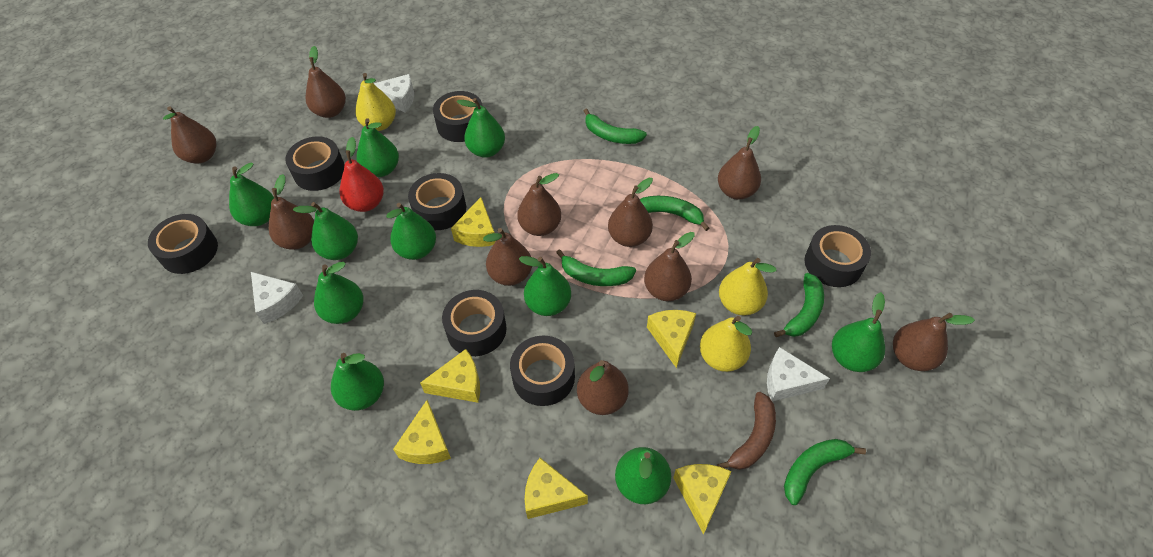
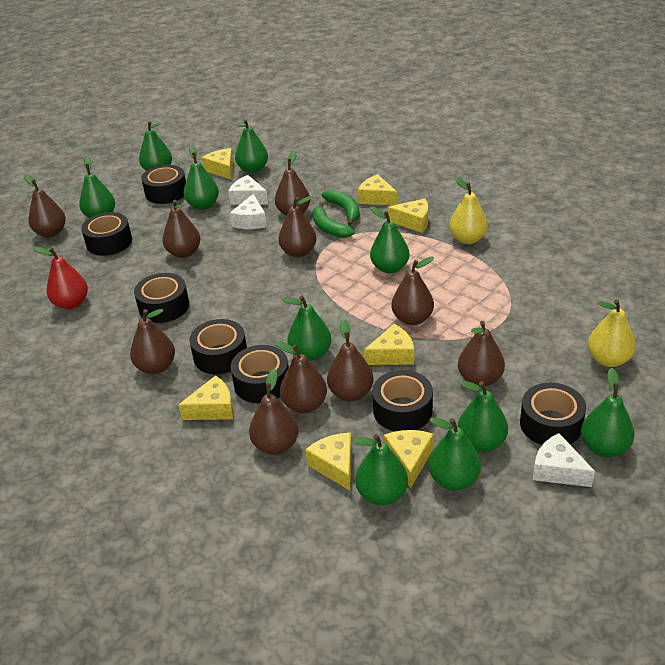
brown banana: [717,392,776,470] = 1 -> none = 0
green banana: [556,249,636,286] [584,108,647,144] [640,196,709,231] [774,273,824,337] [784,439,866,505] = 5 -> [313,202,355,238] [322,190,360,226] = 2
yellow cheese: [393,400,451,464] [420,349,480,403] [451,197,496,247] [525,458,588,519] [647,310,696,368] [673,464,732,534] = 6 -> [178,375,234,420] [202,148,233,180] [305,433,352,491] [358,174,397,205] [364,324,414,365] [384,430,434,488] [388,199,428,233] = 7
yellow pear: [355,73,396,131] [700,316,752,372] [719,258,776,315] = 3 -> [449,177,488,244] [588,299,636,367] = 2

